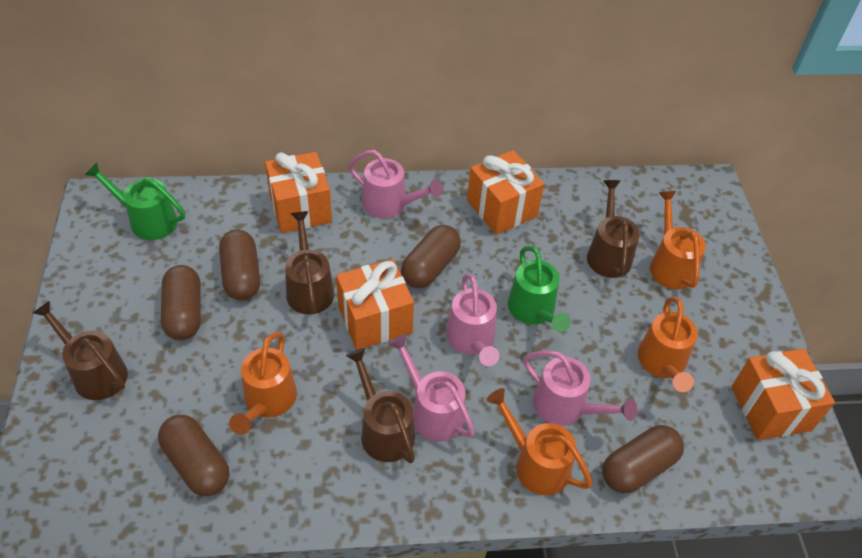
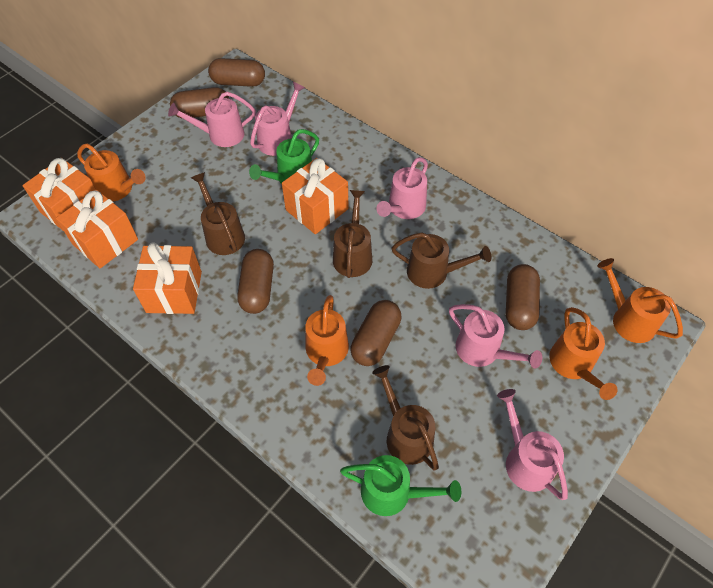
pink watering can: [348,150,443,218] [388,334,475,442] [446,273,499,366] [523,351,637,426] = 4 -> [168,92,256,147] [250,82,305,156] [377,157,428,219] [449,304,542,369] [497,389,568,500] = 5

